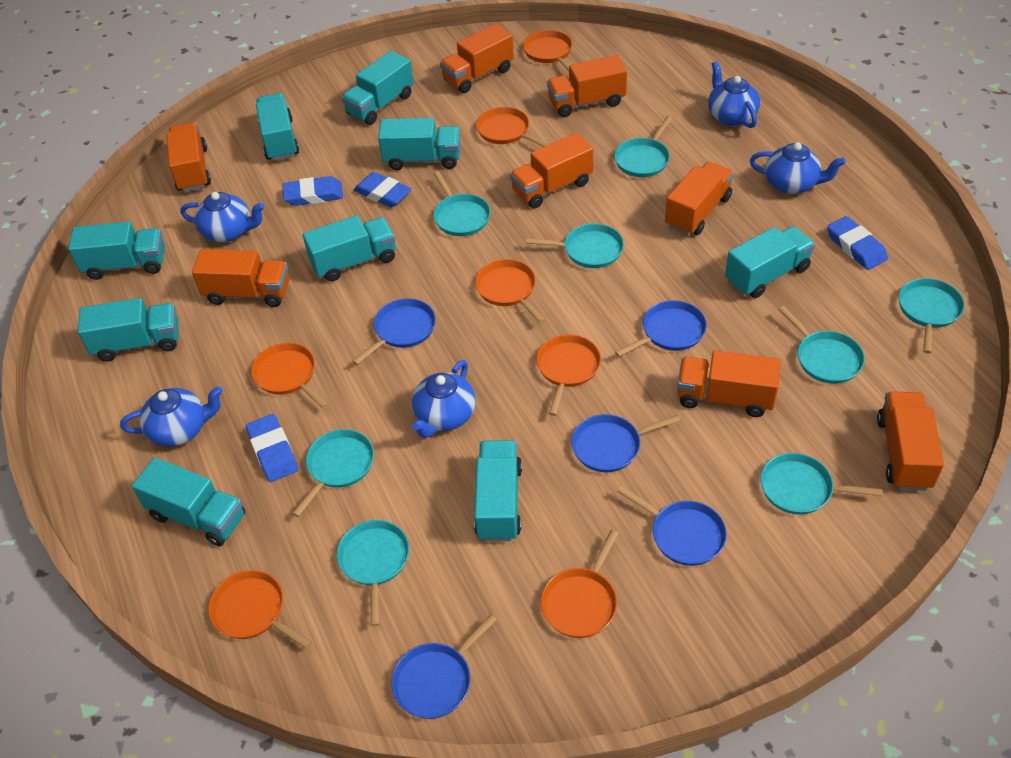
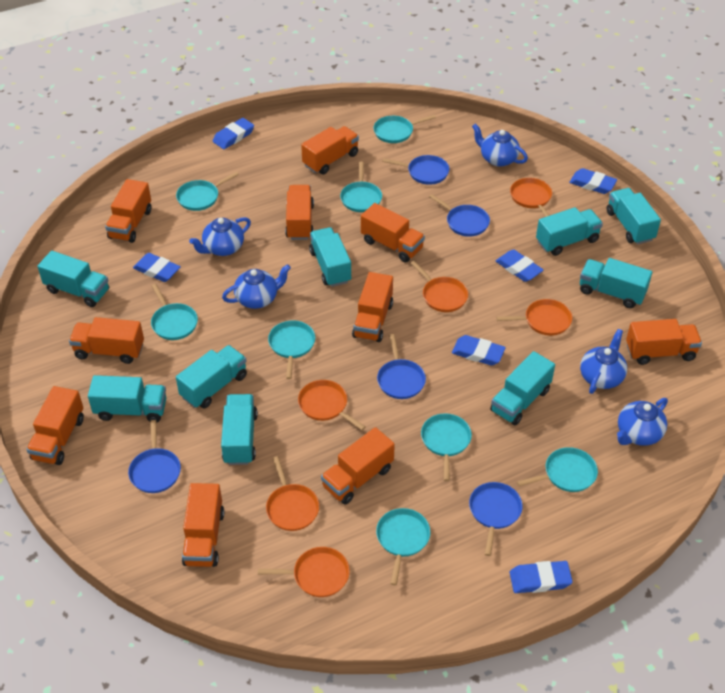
blue eraser: [246,414,298,482] [282,176,343,206] [354,172,412,208] [827,216,888,270] = 4 -> [133,253,181,282] [213,118,254,149] [452,335,506,365] [496,249,543,282] [510,561,573,593] [569,168,617,194] = 6
orange pan: [208,570,312,649] [251,343,328,408] [475,259,545,323] [476,107,549,147] [523,30,572,71] [536,334,601,416] [541,530,619,638] = 7 -> [258,547,350,597] [266,456,319,531] [298,380,366,430] [411,261,468,312] [496,299,572,336] [510,178,552,217] = 6
orange truck: [166,122,211,192] [192,249,289,307] [440,24,514,93] [510,133,593,208] [547,55,627,117] [665,162,734,235] [677,351,781,417] [877,392,944,491] = 8 -> [26,386,84,465] [69,317,144,364] [105,179,151,243] [182,483,224,567] [285,185,314,240] [301,126,359,174] [321,427,395,505] [352,272,393,342] [361,203,425,262] [626,319,702,365] = 10

